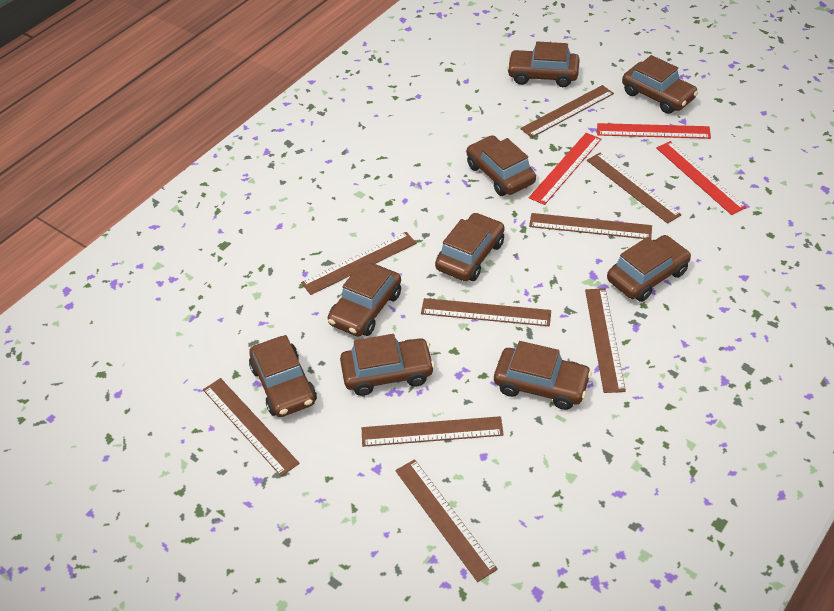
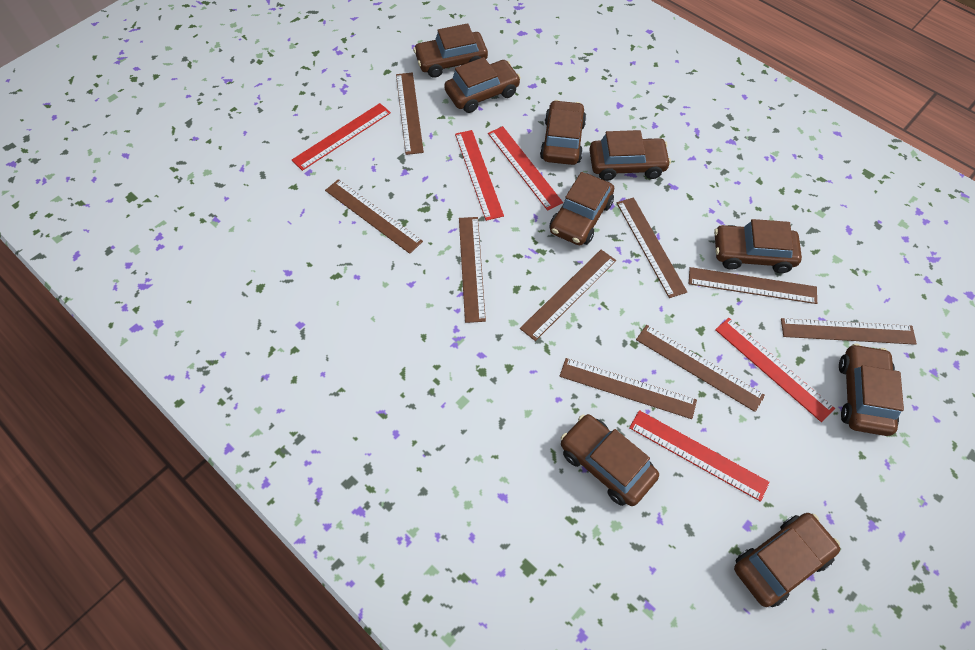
red ruler: [529,133,601,205] [597,123,711,139] [656,141,746,215] = 3 -> [292,103,391,171] [455,130,504,221] [488,126,563,211] [629,410,770,502] [715,318,835,422] = 5

